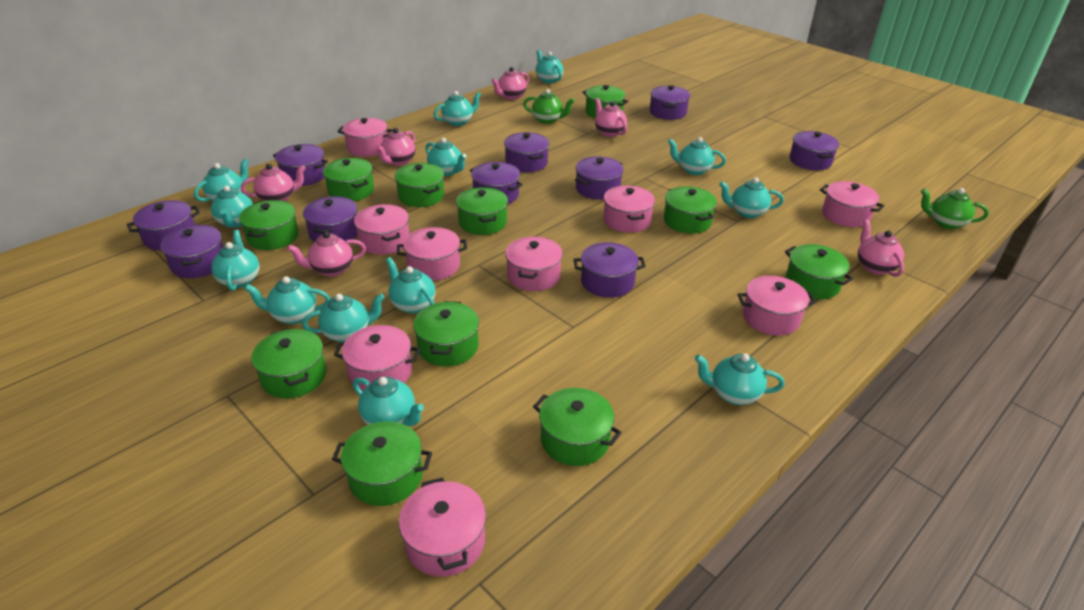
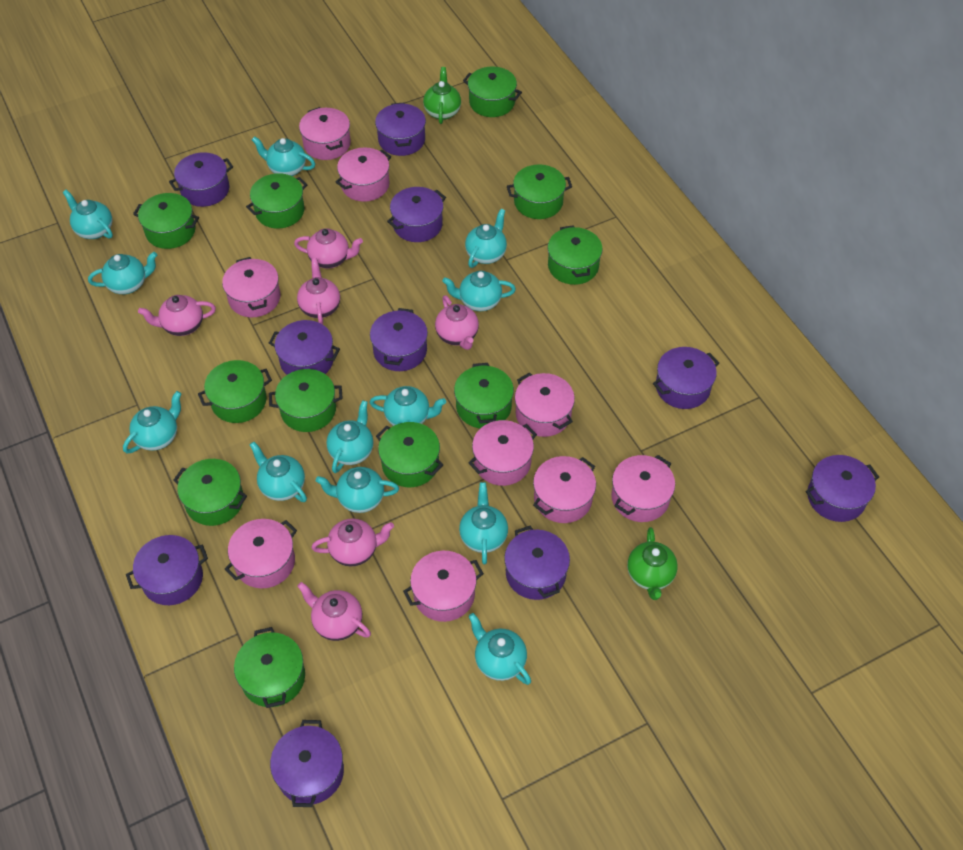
turquoise teapot: [194,158,249,202] [211,185,253,228] [211,230,259,291] [245,276,330,324] [302,294,385,342] [353,377,424,426] [386,257,436,314] [425,138,466,176] [433,91,481,126] [536,50,563,83] [668,137,726,175] [695,353,785,405] [719,177,784,218] = 13 -> [63,189,113,239] [88,252,157,294] [123,391,181,453] [250,442,307,502] [252,136,315,176] [316,467,399,513] [326,400,373,473] [369,386,446,426] [442,270,516,311] [459,482,508,564] [465,209,507,268] [468,613,531,685] = 12

